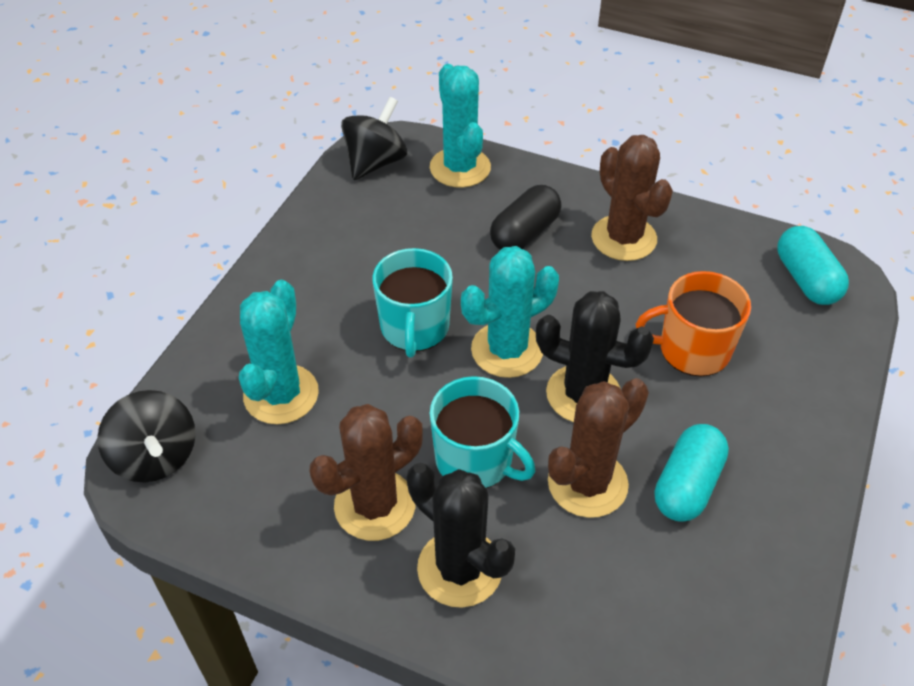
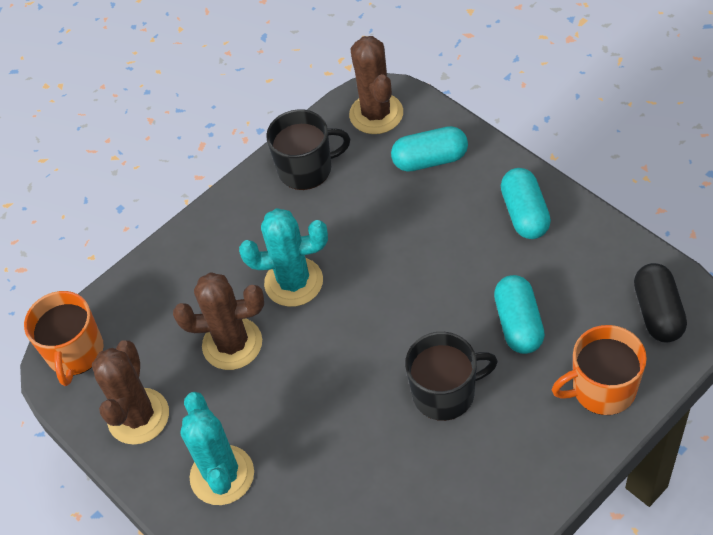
black cactus: [407,463,515,608] [536,291,654,422] = 2 -> none = 0
black mug: none = 0 -> [266,109,350,190] [405,332,498,421] = 2
black spinning top: [97,390,196,482] [341,97,407,180] = 2 -> none = 0
orange mug: [636,271,751,377] = 1 -> [24,291,104,386] [552,325,647,415] = 2
turquoise cactus: [239,280,319,424] [430,64,491,188] [461,246,559,378] = 3 -> [181,392,254,505] [239,208,328,307] = 2
turquoise capsule: [655,424,729,522] [777,226,849,305] = 2 -> [391,126,468,172] [494,275,545,354] [501,168,551,239] = 3
turquoise mug: [372,248,453,357] [430,376,535,488] = 2 -> none = 0

